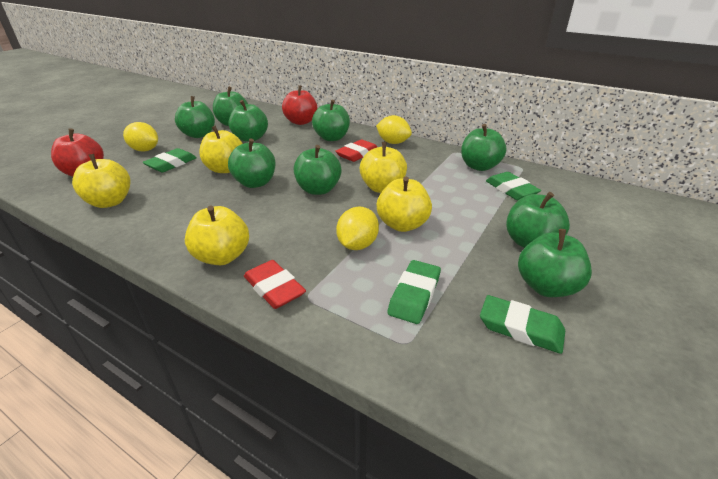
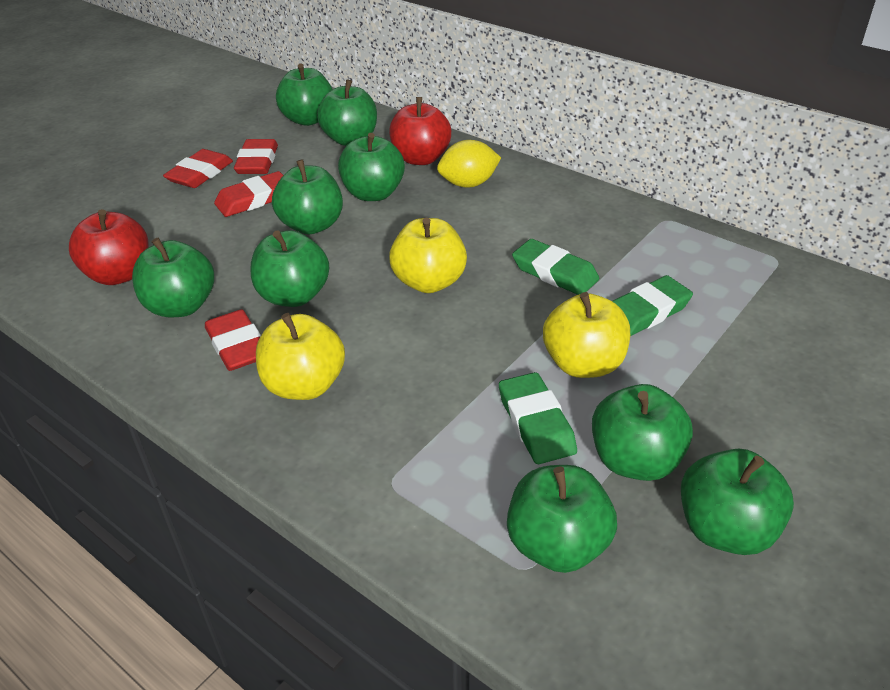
green eraser: [142,148,197,172] [387,260,441,324] [480,295,565,354] [486,172,541,200] = 4 -> [499,372,577,464] [512,239,599,295] [612,275,693,336] = 3
red eraser: [244,260,306,309] [335,139,377,162] = 2 -> [163,149,233,188] [205,309,261,371] [214,171,283,217] [234,139,278,174] = 4
yellow apple: [72,154,131,208] [185,206,249,265] [199,125,243,173] [360,142,407,193] [377,177,432,232] = 5 -> [256,313,345,400] [389,218,467,293] [543,292,630,378] = 3
yellow lemon: [123,122,158,151] [336,207,379,250] [376,115,412,144] = 3 -> [437,140,501,188] = 1

